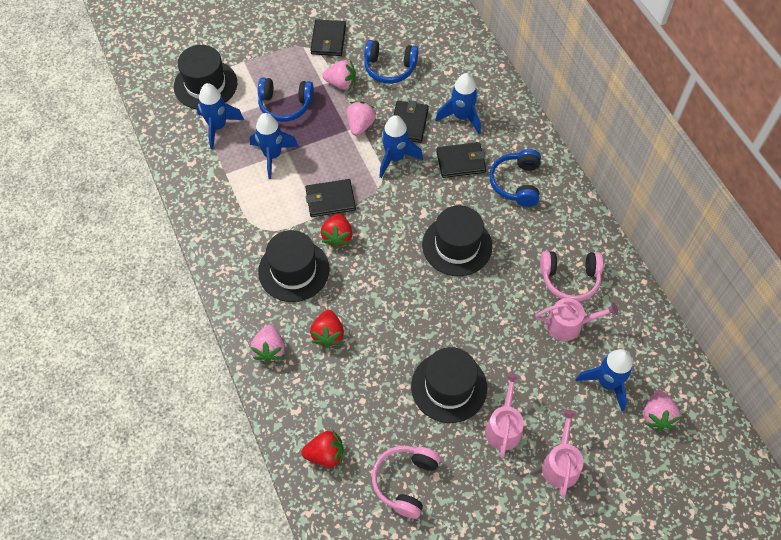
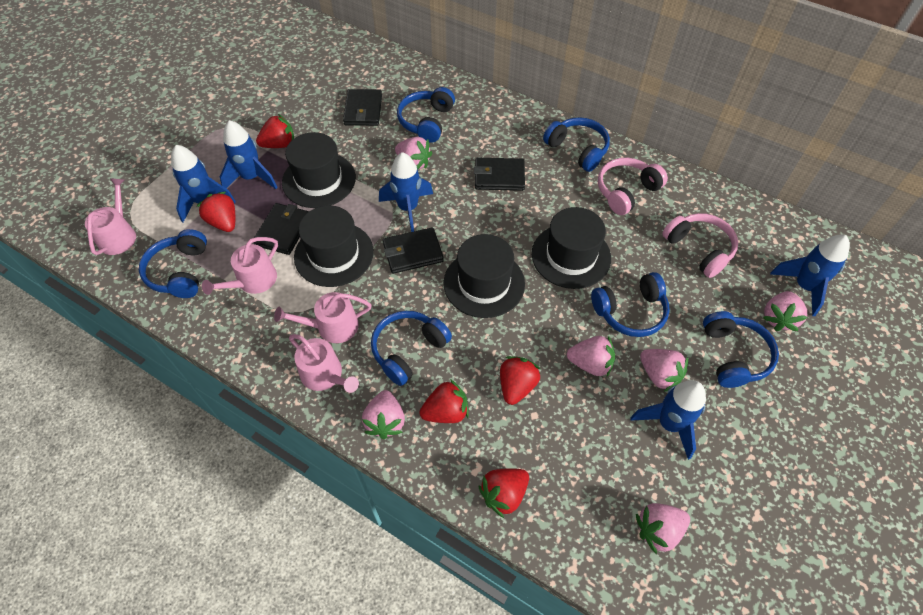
blue headphones: [258,78,314,122] [364,40,419,84] [489,149,541,207] = 3 -> [139,229,207,298] [371,311,452,386] [397,87,455,143] [543,117,610,172] [591,272,670,337] [703,311,779,388] = 6
pink strawberry: [250,325,285,364] [322,60,356,90] [347,101,376,136] [644,390,681,431] = 4 -> [362,390,405,439] [395,137,432,170] [567,336,615,377] [636,503,690,554] [640,349,688,392] [763,291,807,331] = 6
pink watering can: [485,373,524,458] [535,298,618,341] [542,409,584,498] = 3 -> [85,178,136,255] [202,237,278,295] [274,292,371,343] [289,334,359,393] = 4
red strawberry: [302,430,344,467] [310,310,344,348] [321,213,353,249] = 3 -> [197,192,235,232] [256,114,294,148] [420,379,469,423] [479,468,529,518] [500,356,540,405] = 5

